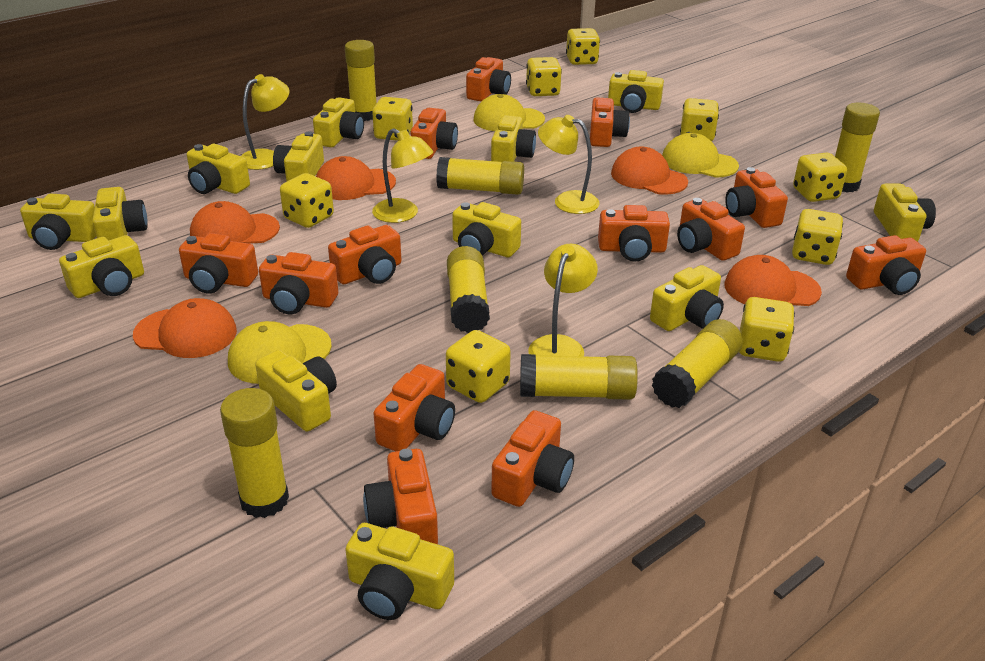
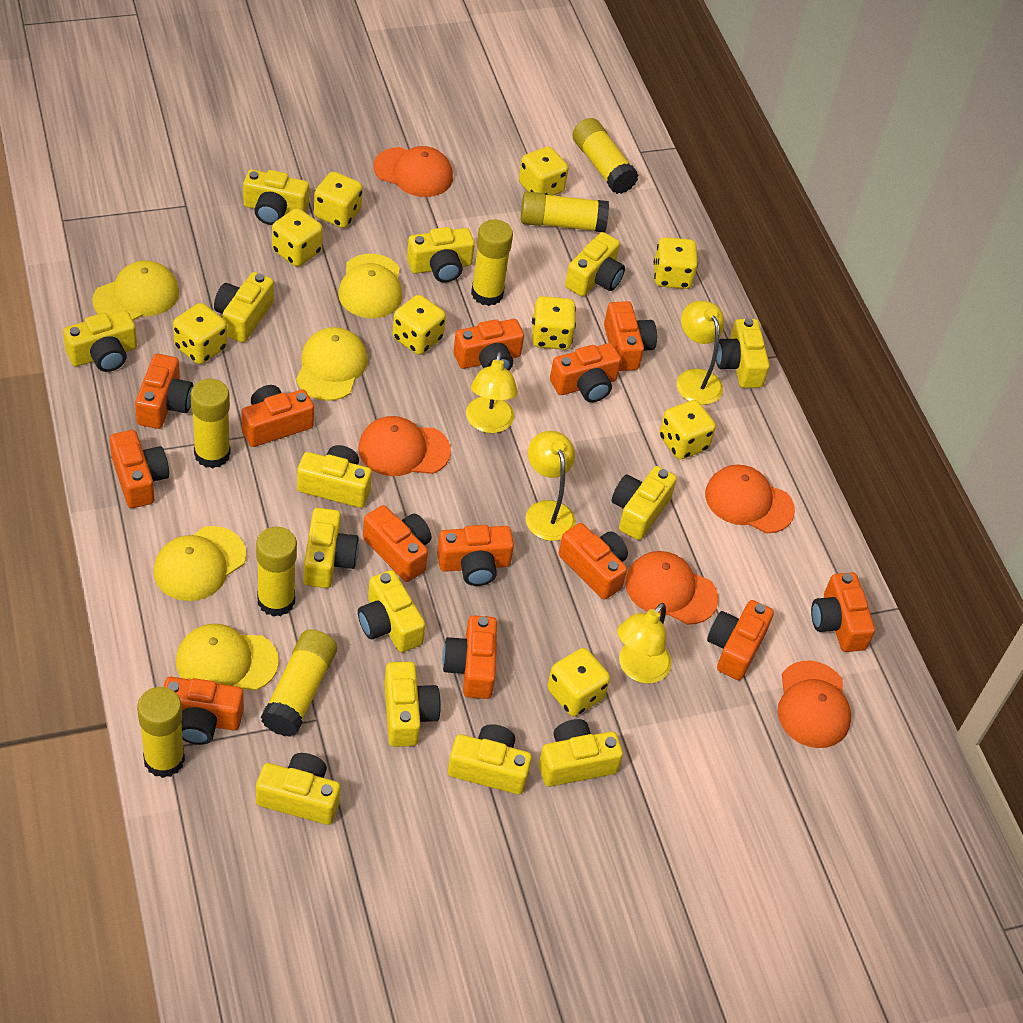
yellow camera: [20,194,96,250] [59,235,144,298] [92,187,148,241] [187,144,250,194] [255,349,337,432] [273,131,324,182] [313,97,364,147] [345,523,454,620] [452,202,521,257] [491,115,536,162] [608,70,664,113] [650,265,724,331] [874,184,936,242] = 13 -> [63,310,137,372] [214,272,274,343] [243,169,309,225] [256,753,340,825] [297,445,372,508] [303,508,359,588] [358,570,426,652] [384,662,441,747] [407,227,475,283] [448,724,532,795] [539,719,623,787] [565,232,625,296] [612,466,677,540] [716,318,770,388] = 14
yellow cap: [228,321,332,384] [473,94,545,131] [662,133,739,178] = 3 -> [92,260,179,320] [154,526,246,601] [176,624,279,690] [296,327,368,401] [338,254,402,318] = 5

